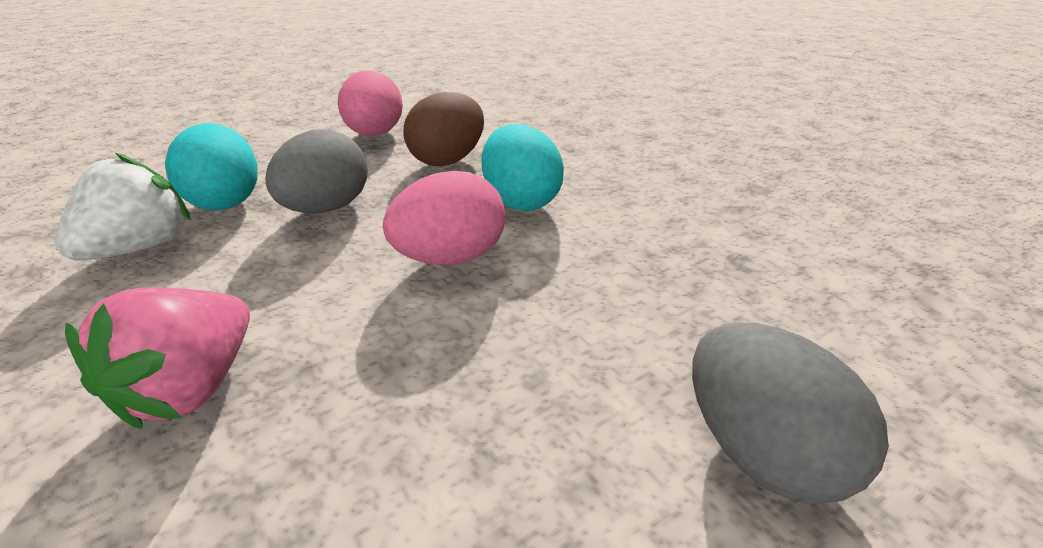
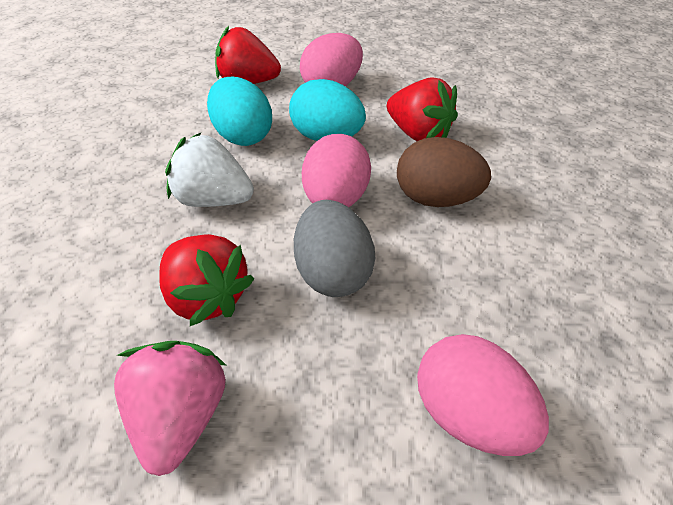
grey egg: [265,129,368,214] [692,323,889,504] = 2 -> [294,200,375,297] = 1
pink egg: [338,70,403,136] [383,171,505,265] = 2 -> [300,33,363,86] [302,134,371,207] [417,334,549,456] = 3
red strawberry: none = 0 -> [159,234,255,326] [215,26,281,84] [387,77,458,141] = 3

